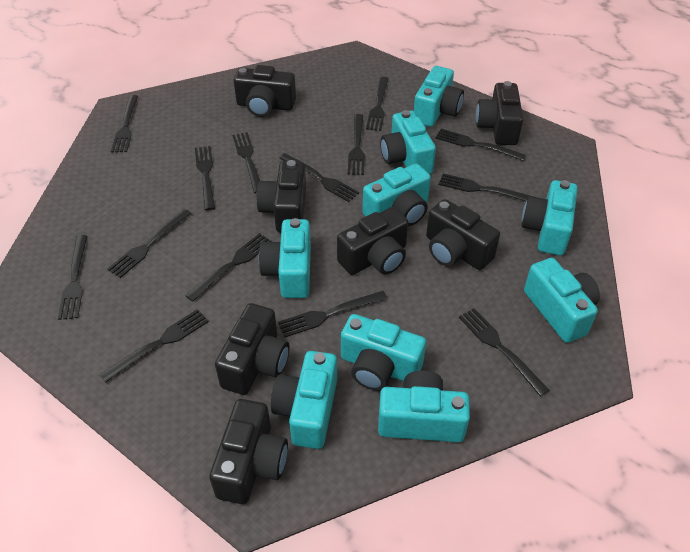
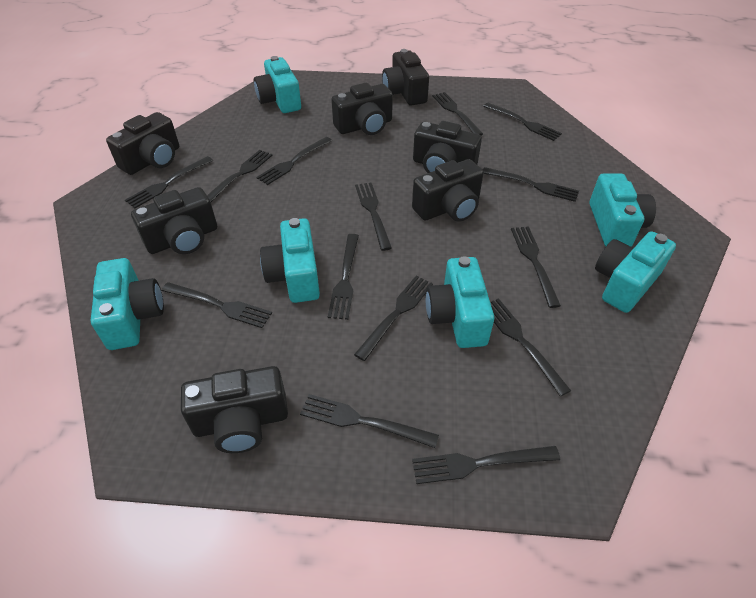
turquoise camera: [259,218,311,298] [271,351,337,449] [341,314,426,391] [362,163,431,226] [378,370,470,442] [380,110,436,174] [414,66,464,127] [521,180,578,256] [524,258,600,343] = 9 -> [91,258,164,350] [254,56,301,113] [260,218,320,303] [426,256,494,348] [590,173,656,247] [595,231,676,313] = 6

